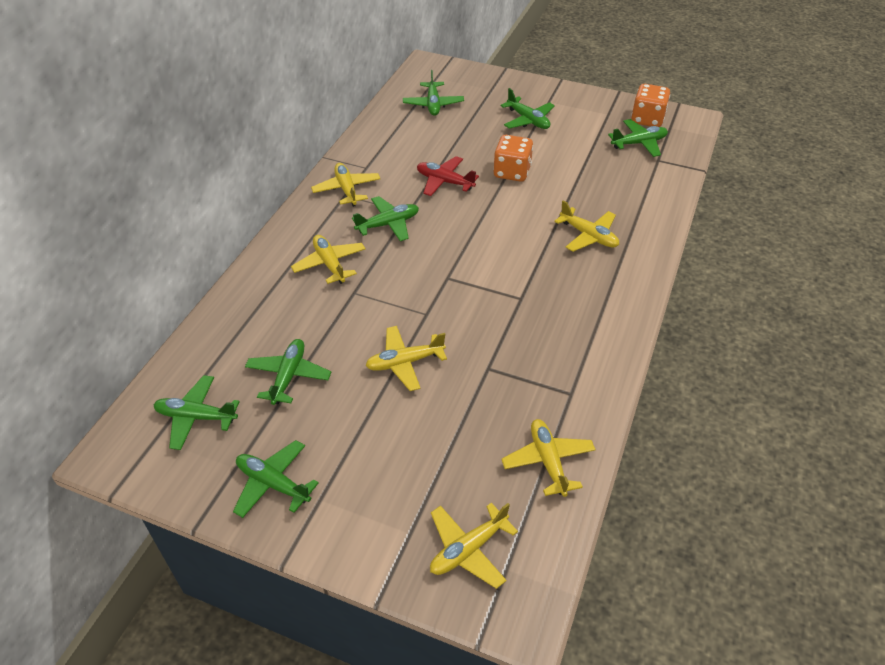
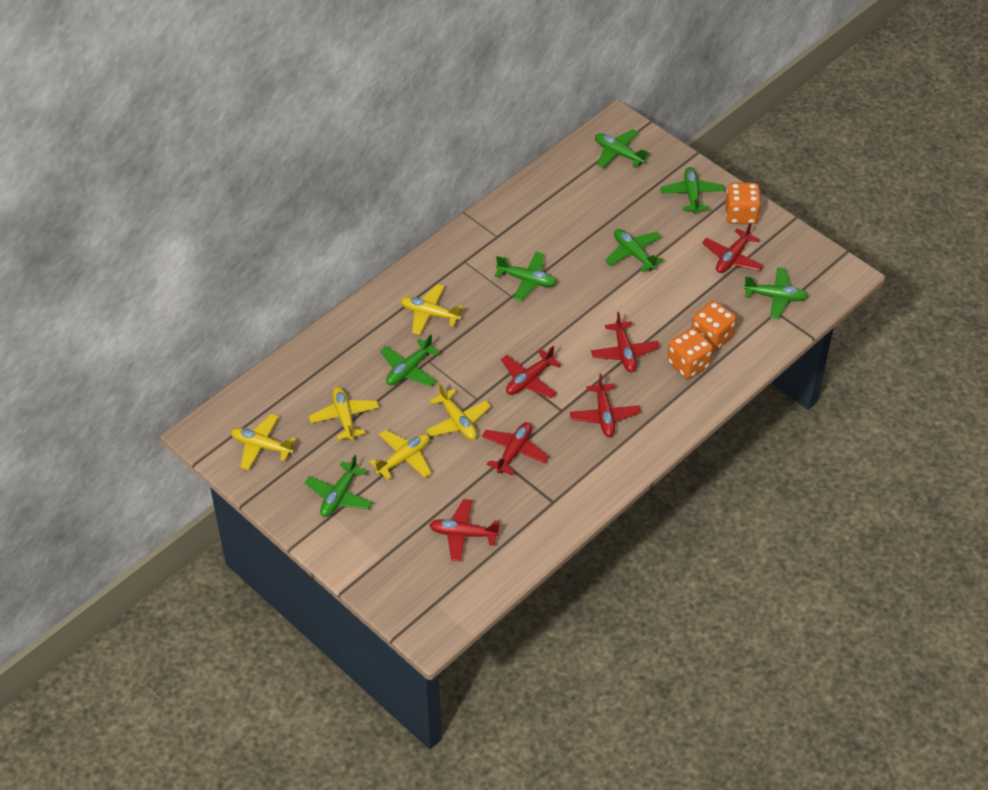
orange dice: [493,135,533,182] [631,84,670,127] = 2 -> [667,328,713,379] [692,301,737,351] [725,183,761,224] = 3
red plane: [417,156,479,196] = 1 -> [430,499,500,561] [482,422,549,475] [501,346,561,398] [570,374,641,437] [591,312,660,372] [702,222,763,273] = 6
yellow plane: [291,235,366,284] [311,163,380,207] [365,326,447,391] [430,503,518,589] [501,419,596,497] [554,200,619,252] = 6 -> [231,414,297,470] [309,387,379,440] [370,430,431,480] [400,284,463,335] [426,383,491,440] = 5

